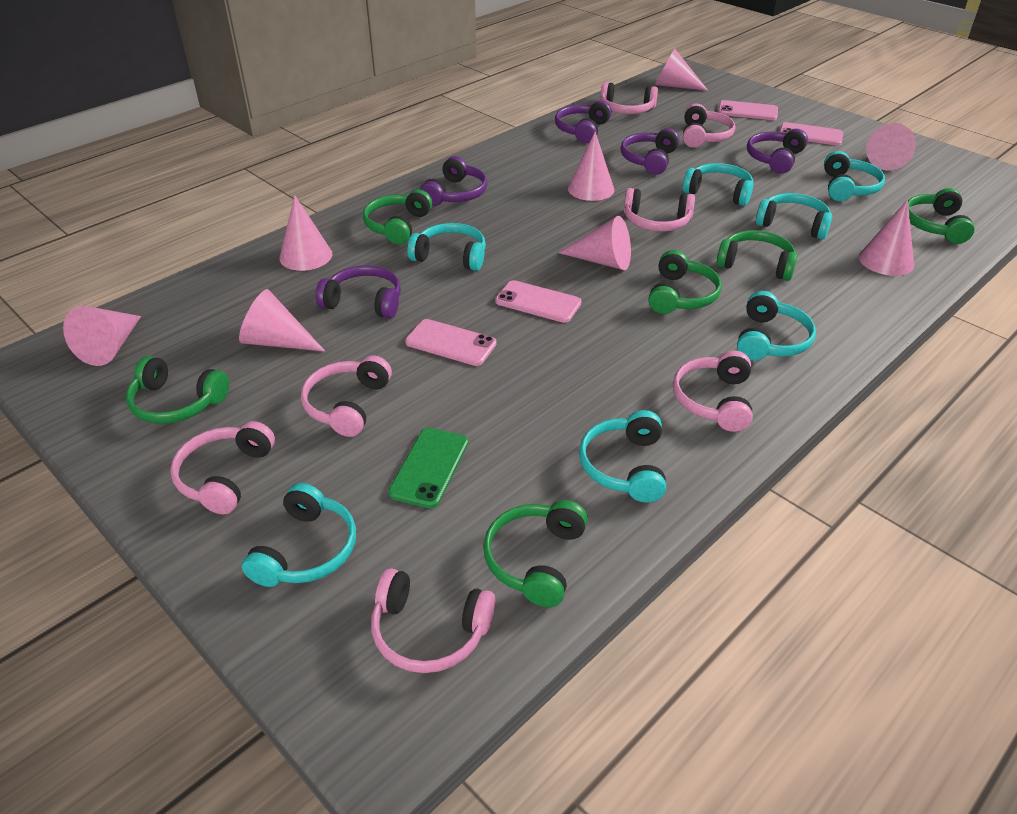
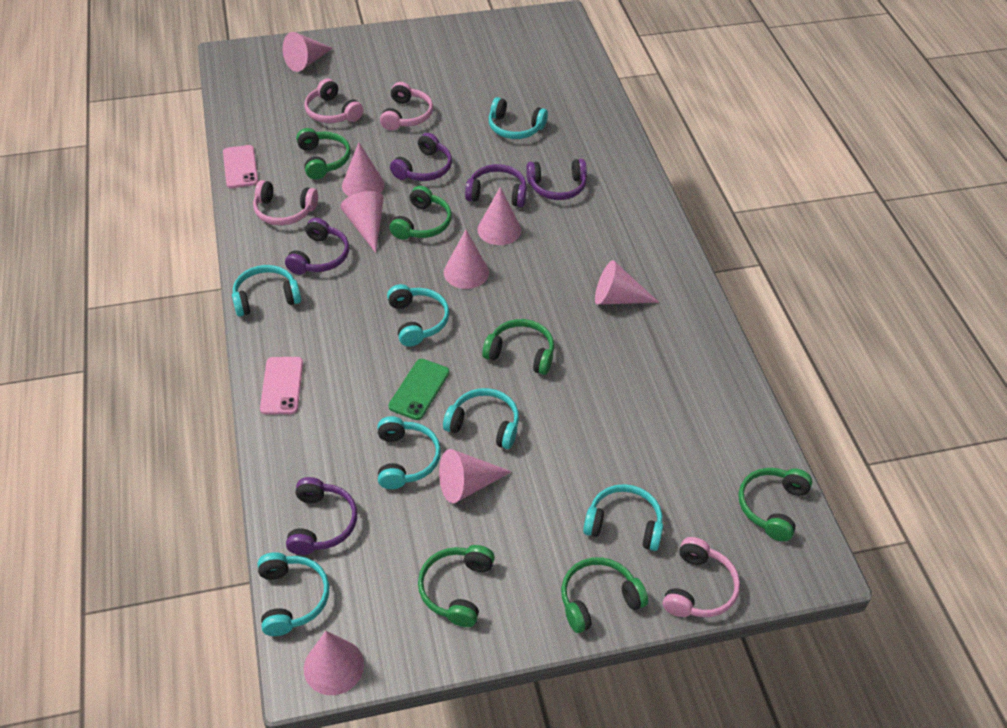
pink headphones: [170,421,275,514] [301,355,392,437] [371,569,495,673] [600,82,658,114] [624,188,695,232] [673,351,753,432] [683,104,735,148] = 7 -> [253,180,318,225] [304,79,364,123] [380,82,433,130] [663,537,740,617] = 4
pink phone: [405,319,497,366] [495,280,581,323] [718,100,778,120] [780,122,843,146] = 4 -> [223,145,258,188] [260,357,303,414] = 2

